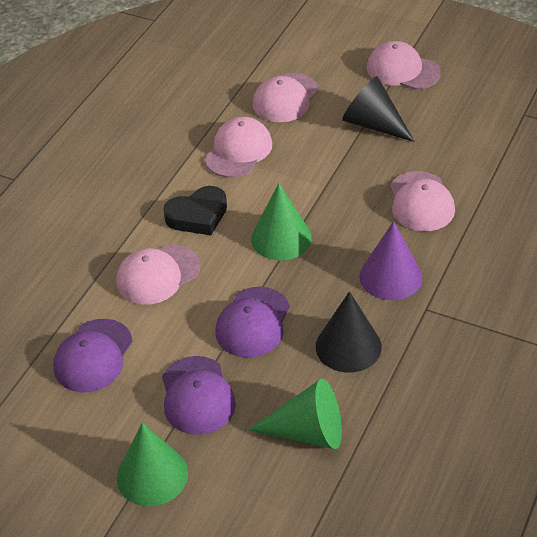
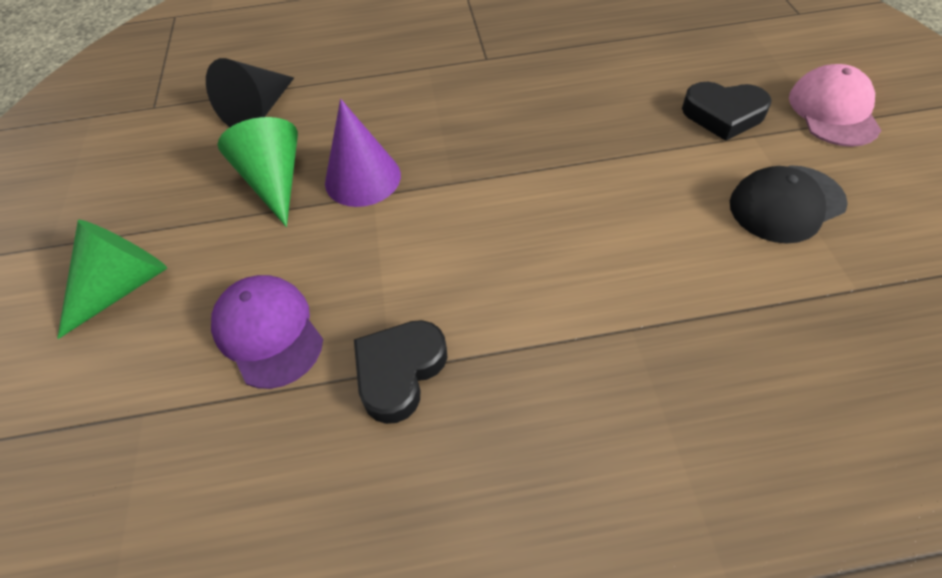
black cap: none = 0 -> [730,165,848,244] = 1
black cone: [316,291,382,373] [342,76,415,142] = 2 -> [206,58,294,127] = 1
black heart: [163,186,227,235] = 1 -> [354,320,447,424] [682,82,772,141] = 2
green cone: [117,422,188,506] [248,379,342,449] [251,183,312,260] = 3 -> [57,220,167,339] [218,117,298,227] = 2
pink cap: [116,245,200,305] [204,117,272,177] [253,73,319,122] [367,41,441,90] [390,171,455,231] = 5 -> [789,64,881,147] = 1
purple cap: [53,319,132,392] [162,356,236,435] [215,287,290,358] = 3 -> [211,275,323,389] = 1

